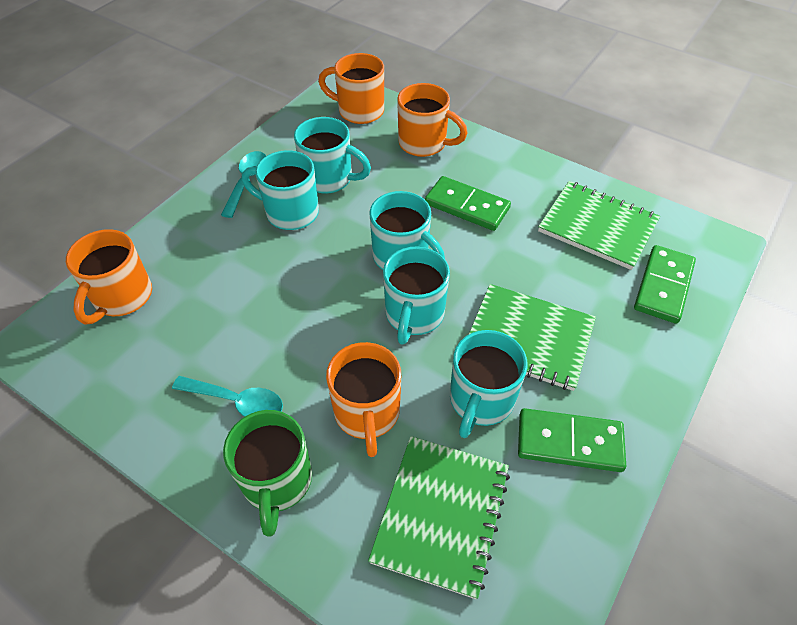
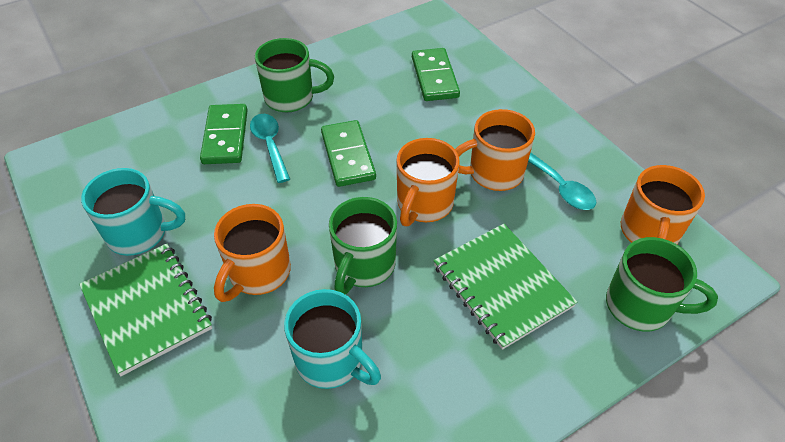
green mug: [223,410,312,537] = 1 -> [255,38,334,112] [329,197,397,294] [606,237,718,331] = 3
green notebook: [368,436,510,599] [469,284,596,391] [538,181,660,270] = 3 -> [79,243,212,376] [433,224,577,350] = 2
turquoise mug: [242,150,319,230] [294,117,371,194] [369,191,445,270] [383,247,450,345] [450,330,528,438] = 5 -> [81,168,185,256] [284,289,381,389] = 2

